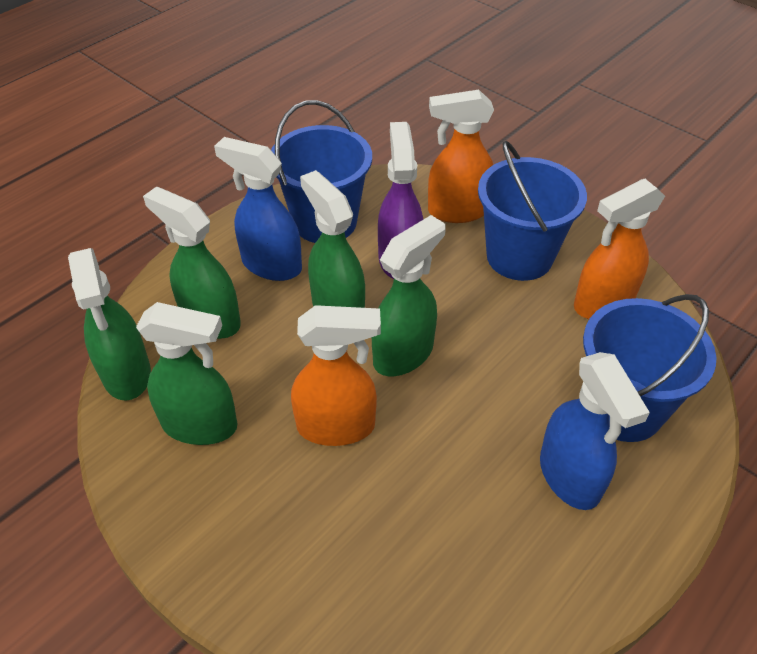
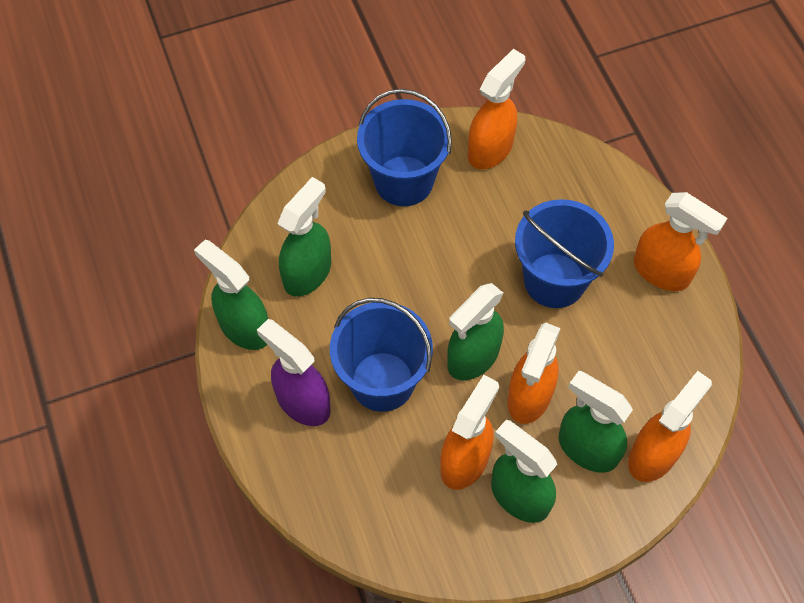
blue spray bottle: [214,137,302,281] [540,352,650,510] = 2 -> none = 0
orange spray bottle: [291,305,381,446] [428,90,494,223] [574,179,665,319] = 3 -> [440,375,499,490] [468,49,525,169] [507,323,561,424] [628,371,712,482] [634,192,727,291] = 5

